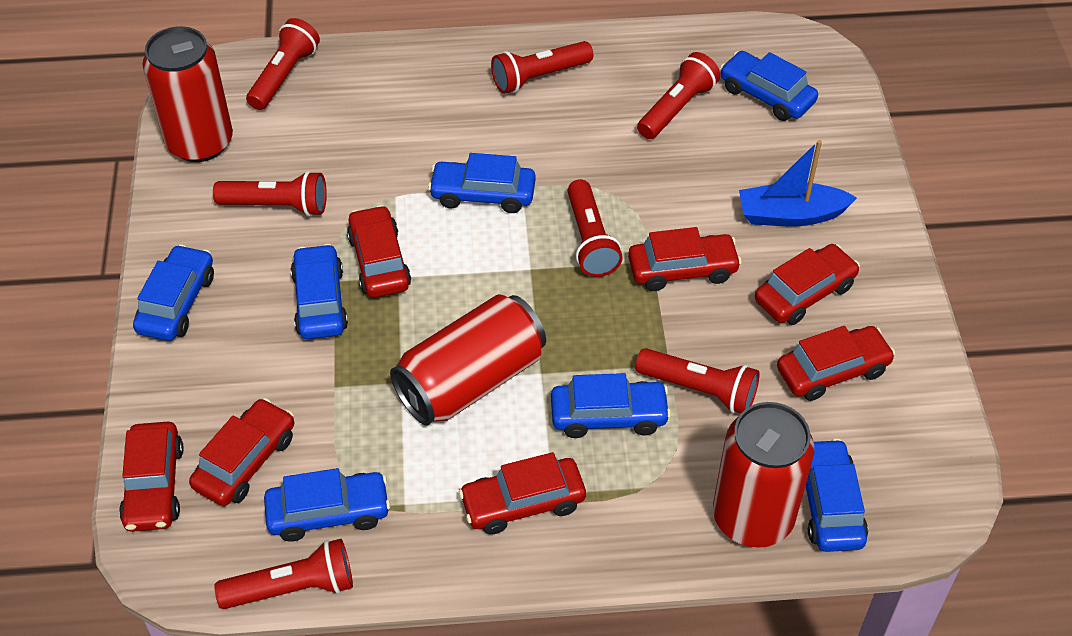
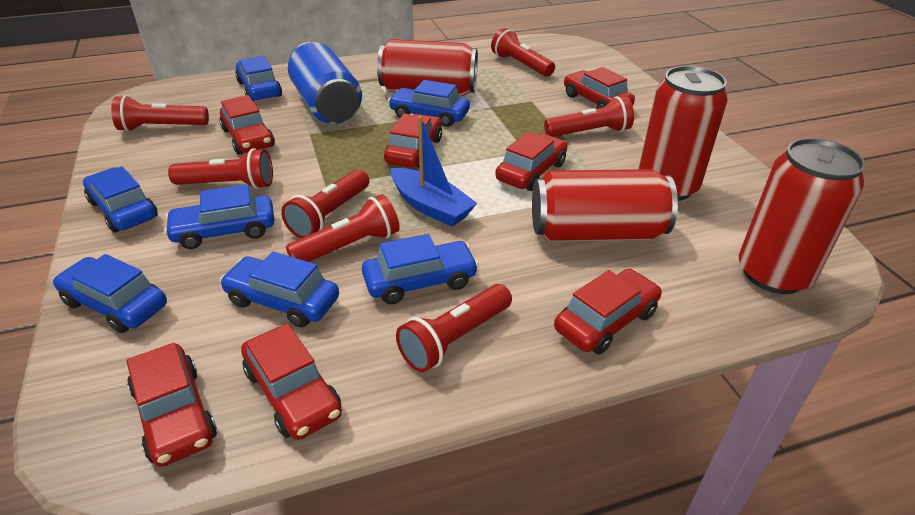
blue can: none = 0 -> [288,42,362,124] = 1
red can: [142,26,233,162] [390,294,546,426] [713,402,814,548] = 3 -> [377,39,478,96] [532,169,678,242] [638,66,728,201] [739,138,865,294] = 4

